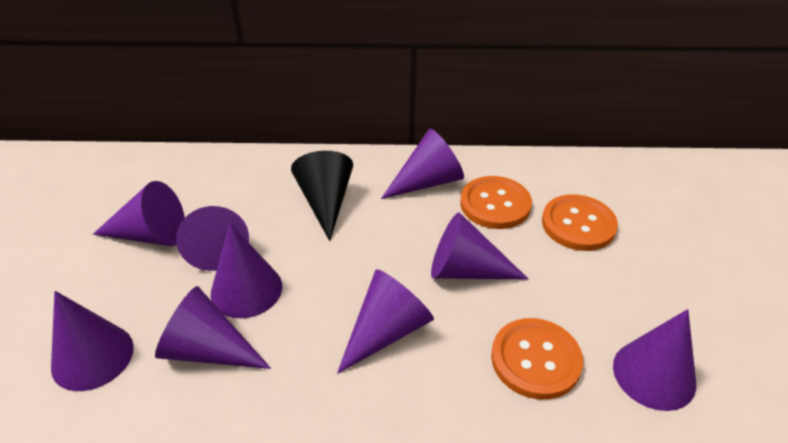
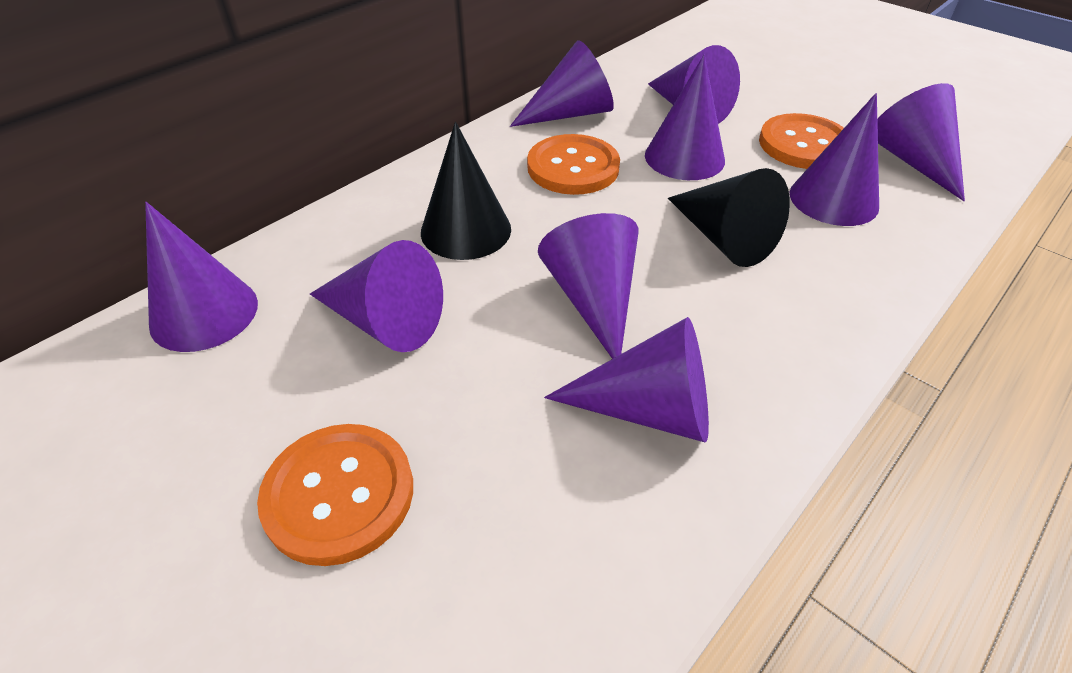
black cone: [291,151,353,241] = 1 -> [421,122,511,260] [668,168,790,267] = 2

